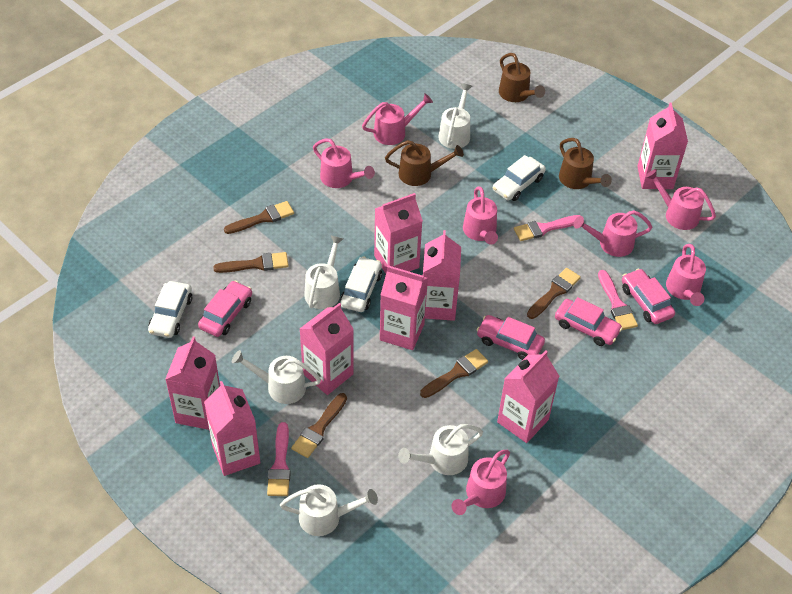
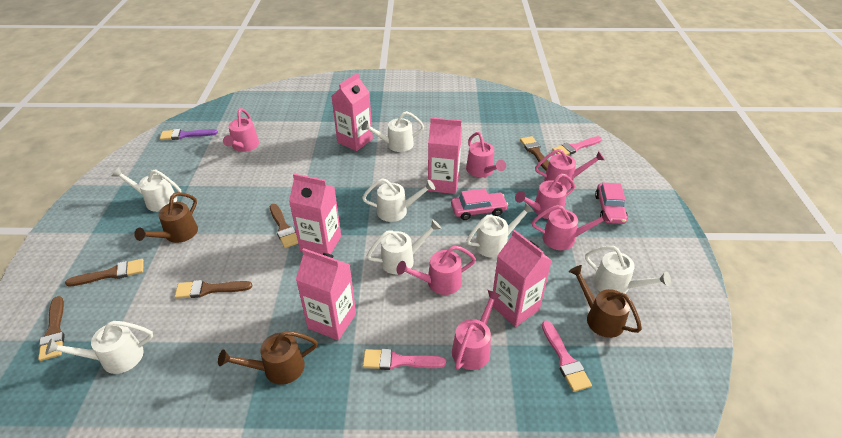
pink car: [198,281,252,337] [477,315,545,360] [555,297,623,346] [622,269,675,324] = 4 -> [451,188,508,220] [595,183,628,224] = 2
pink carton: [165,337,220,430] [204,381,261,476] [300,303,354,395] [374,193,423,273] [380,266,428,350] [423,230,461,321] [497,351,559,443] [637,103,688,189] = 8 -> [289,174,341,255] [296,248,356,340] [332,73,373,151] [428,118,462,194] [492,230,552,327] = 5
purple brush: none = 0 -> [160,129,218,140] = 1
white car: [148,281,192,338] [340,257,382,312] [493,155,546,201] = 3 -> none = 0
white watering can: [232,350,321,404] [280,484,378,536] [304,235,343,309] [398,424,483,475] [438,83,472,149] = 5 -> [45,321,153,374] [112,167,182,212] [362,111,424,152] [362,179,435,222] [367,219,441,274] [466,203,534,258] [585,246,671,294] = 7

